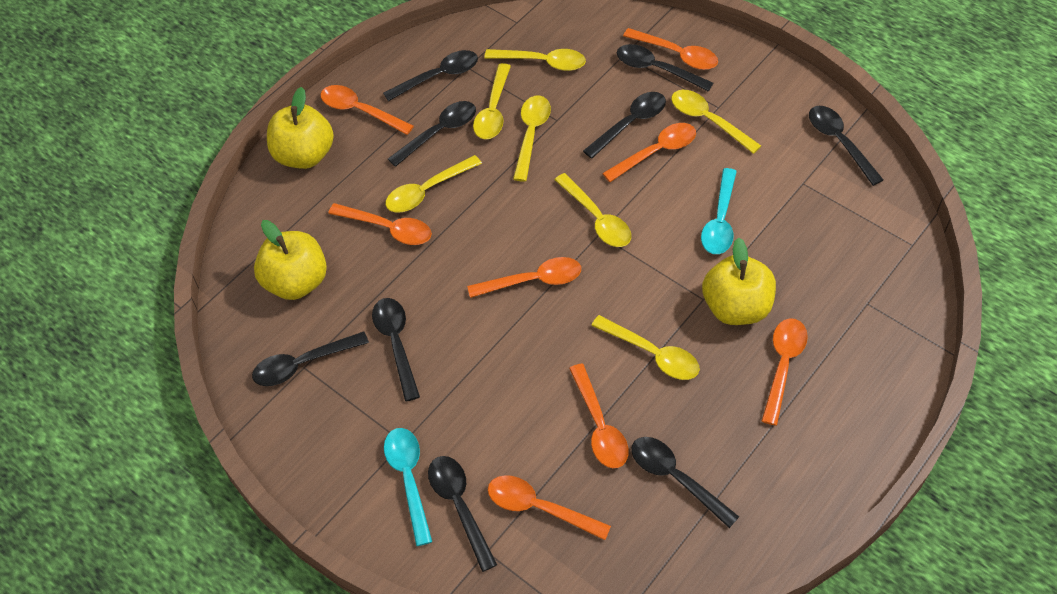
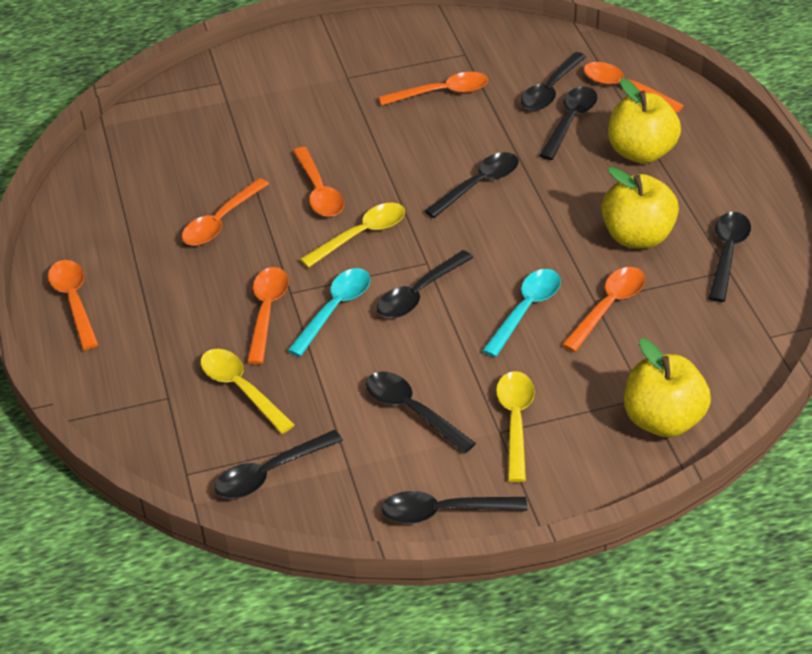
black spoon: [252,331,369,386] [372,298,420,401] [383,50,478,101] [388,101,476,167] [428,456,497,572] [583,92,666,159] [617,44,713,92] [631,437,739,528] [809,106,883,186] = 9 -> [215,430,343,499] [366,371,476,453] [377,250,474,318] [382,491,527,524] [425,152,519,218] [521,52,586,111] [539,86,597,160] [709,212,751,302] = 8
orange spoon: [321,85,414,135] [328,203,432,245] [467,257,581,298] [488,475,611,540] [569,364,629,468] [602,123,696,182] [623,28,718,70] [762,318,808,426] = 8 -> [48,260,99,350] [182,178,269,246] [247,267,289,364] [293,147,344,217] [379,72,488,106] [562,267,645,352] [584,62,684,113] = 7
yellow spoon: [385,155,482,212] [473,63,511,139] [484,49,586,71] [513,95,551,182] [555,173,631,247] [591,315,700,380] [671,90,761,154] = 7 -> [200,349,295,434] [300,203,405,268] [496,371,535,482] = 3

